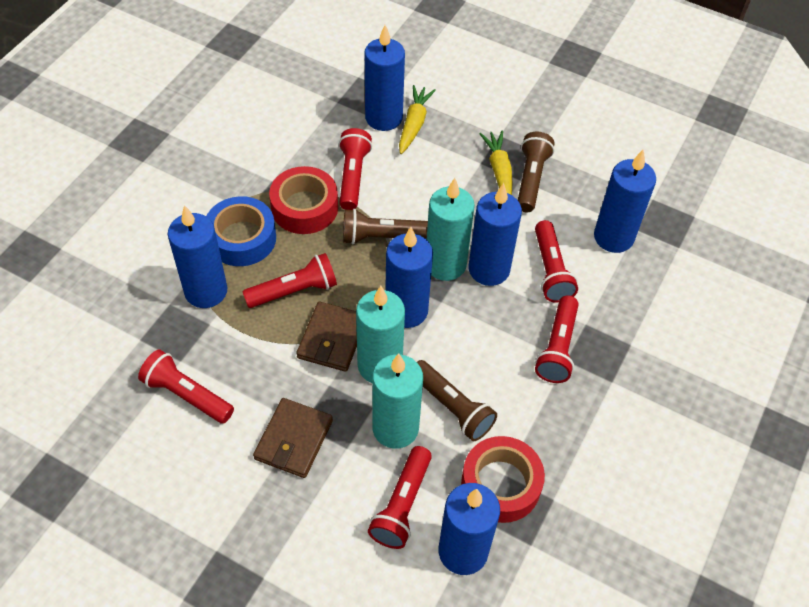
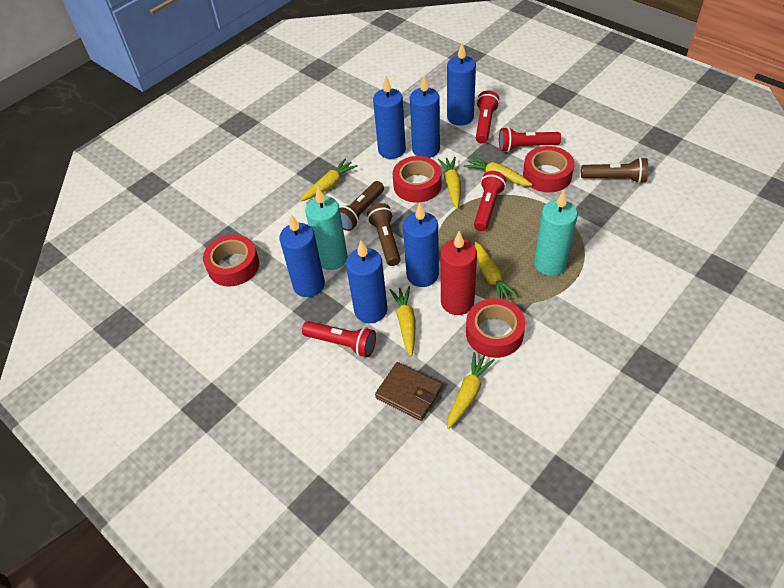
blue tape: [206,196,276,266] = 1 -> none = 0
brown wallet: [253,398,333,478] [296,302,357,372] = 2 -> [375,362,442,421] = 1
red candle: none = 0 -> [440,231,477,315] = 1
red flashlight: [138,350,234,424] [242,253,337,308] [339,128,372,210] [368,446,432,549] [535,220,578,303] [535,295,579,383] = 6 -> [302,321,376,357] [474,171,506,231] [476,91,500,144] [499,127,561,152] = 4
red tape: [269,166,338,234] [461,436,545,523] = 2 -> [203,234,259,287] [393,156,442,202] [466,298,526,358] [523,146,574,192] = 4
turquoise candle: [356,286,405,383] [372,353,423,449] [427,178,475,281] = 3 -> [305,187,347,270] [534,190,578,276] = 2
yellow carrot: [399,85,436,154] [479,131,512,195] = 2 -> [300,158,358,201] [390,286,416,356] [438,157,461,209] [447,352,495,429] [464,156,533,186] [475,242,518,300] = 6

